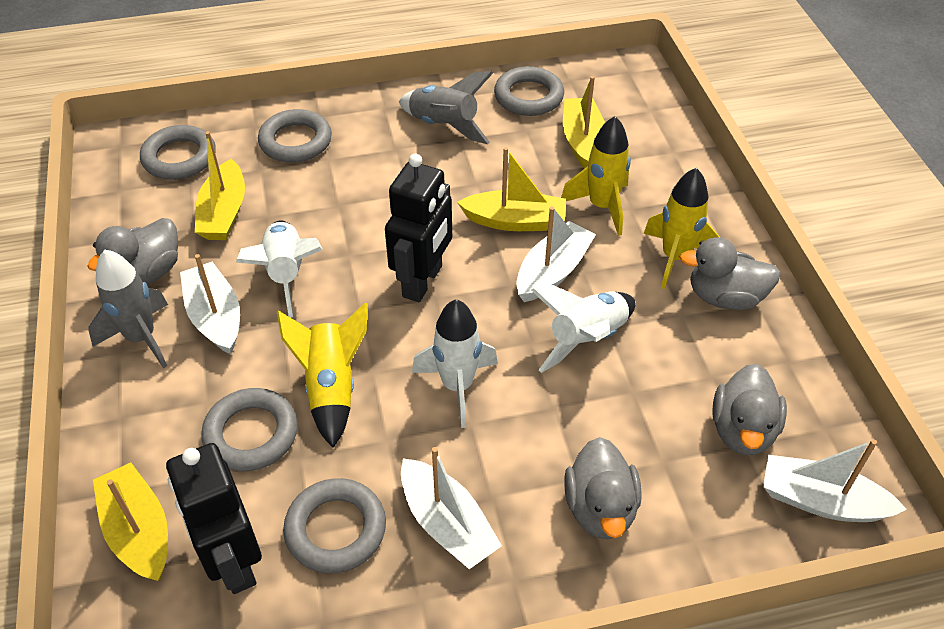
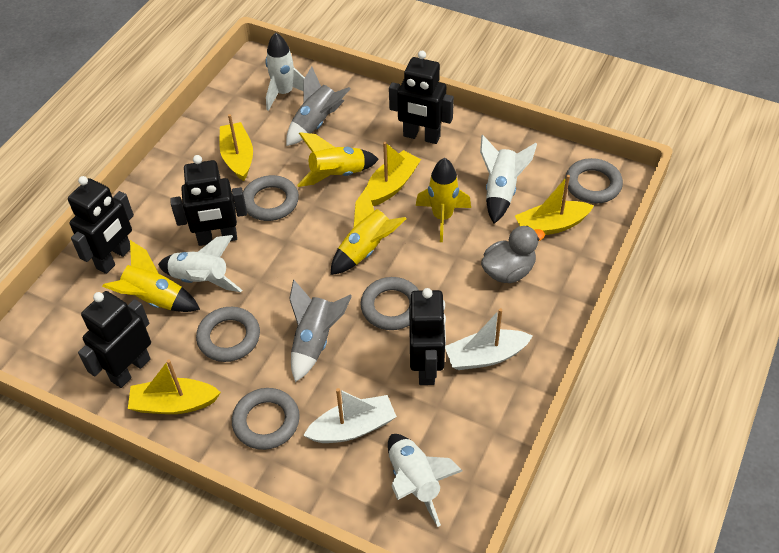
black robot: [166,443,262,594] [385,154,452,302] = 2 -> [68,176,134,274] [78,291,151,388] [170,155,247,246] [389,51,454,144] [409,288,446,385] = 5
grey duck: [87,218,178,285] [564,437,642,539] [679,237,781,310] [712,364,787,455] = 4 -> [481,226,545,283] = 1
white boat: [180,254,240,354] [401,447,502,569] [516,206,596,302] [763,439,907,522] = 4 -> [303,388,397,443] [445,308,533,370] = 2
white rocket: [236,221,323,318] [412,299,498,428] [531,285,635,373] = 3 -> [158,235,242,292] [265,32,305,111] [388,434,463,527] [480,135,537,224] = 4
yellow rocket: [277,303,368,448] [561,116,631,236] [643,168,720,289] = 3 -> [102,240,200,312] [297,132,379,187] [330,188,406,275] [416,158,471,242] = 4

